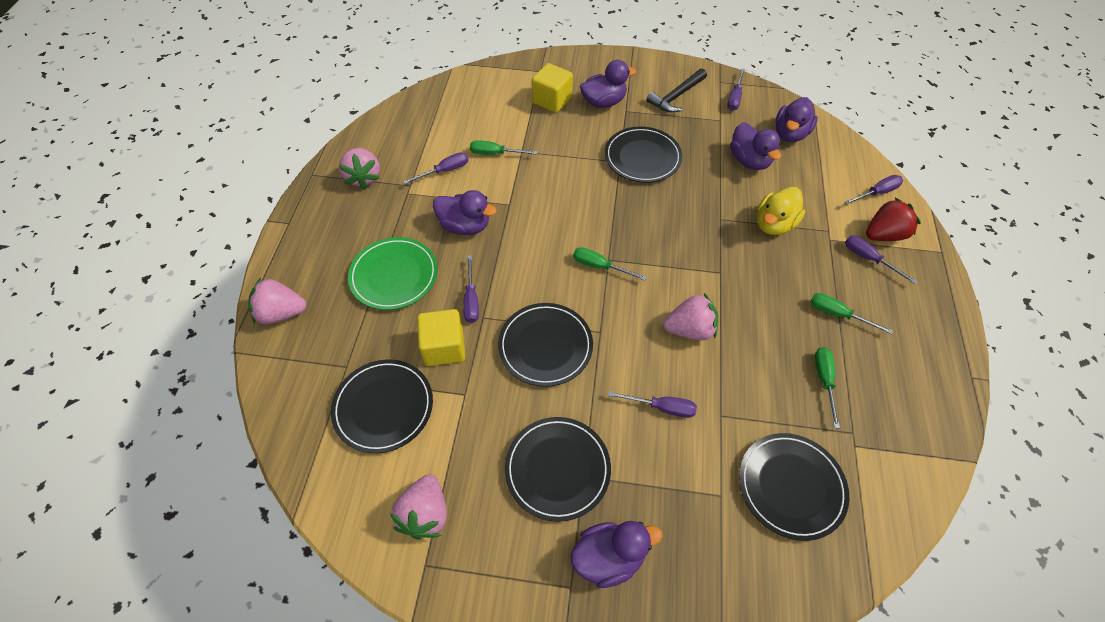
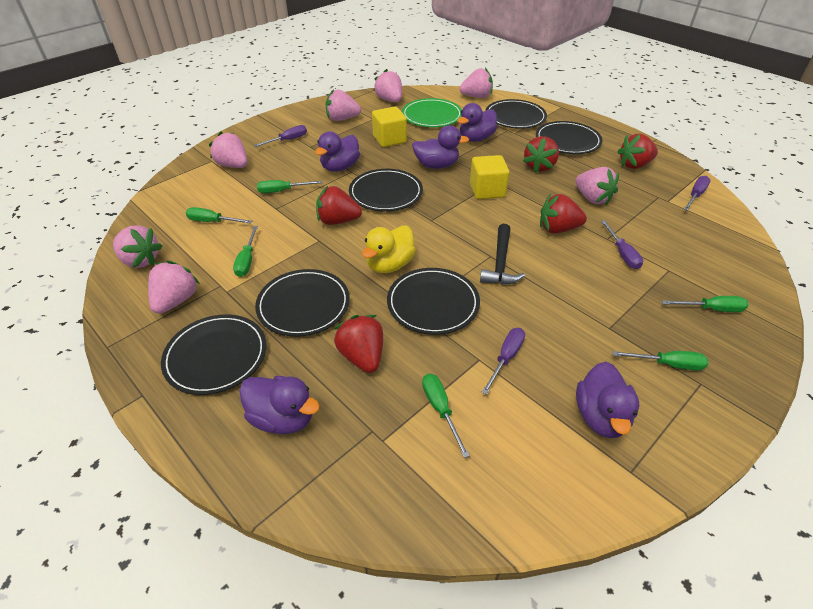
black plate: [331,360,433,453] [498,303,593,387] [505,417,611,522] [605,127,682,183] [739,433,849,541] = 5 -> [161,314,266,395] [255,269,350,337] [349,169,423,211] [387,268,480,335] [485,99,547,129] [536,121,602,154] = 6
green screwdriver: [470,140,538,155] [573,247,647,281] [811,293,893,334] [815,347,840,428] = 4 -> [186,207,252,224] [233,226,258,277] [257,180,323,193] [422,374,470,458] [612,351,708,370] [662,296,748,312] = 6
pink strawberry: [248,278,306,324] [339,148,380,189] [390,474,447,540] [663,293,718,340] = 4 -> [113,225,162,268] [148,260,200,314] [209,132,248,168] [325,89,361,121] [373,69,402,102] [460,68,493,98] [576,167,619,205] = 7
purple screwdriver: [403,152,468,184] [463,256,479,323] [608,391,697,418] [727,68,745,111] [844,175,903,205] [845,235,917,284] = 6 -> [253,125,307,147] [482,328,525,395] [601,220,643,269] [684,176,711,210] = 4
red strawberry: [866,198,921,241] = 1 -> [316,186,362,225] [334,315,383,373] [523,136,559,173] [540,194,587,234] [617,134,658,169] = 5

